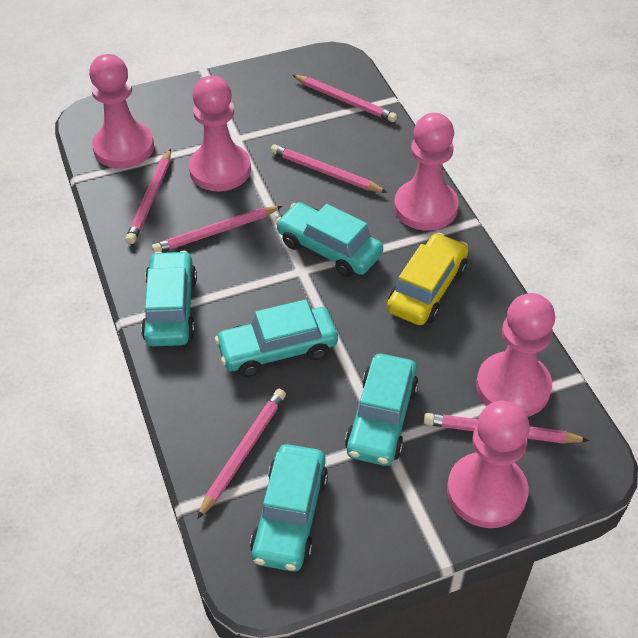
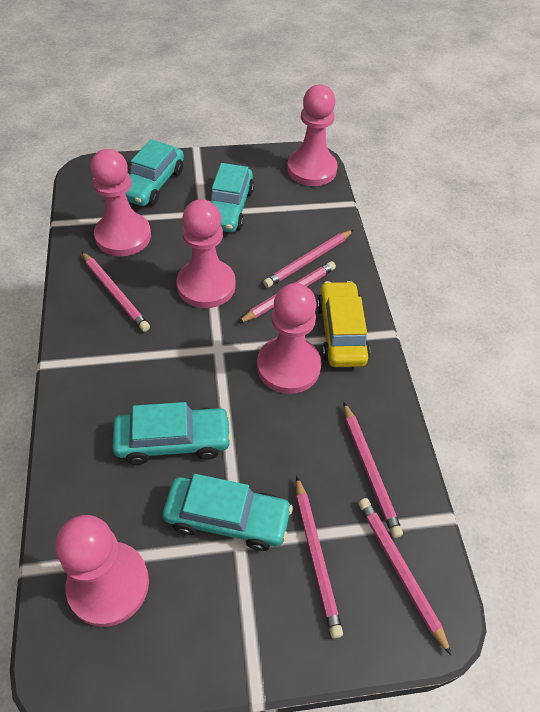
turquoise car: [141,251,197,346] [215,299,338,377] [250,444,328,572] [276,202,383,277] [345,354,419,466] = 5 -> [113,402,232,465] [125,139,184,206] [163,474,293,551] [210,163,254,233] = 4

